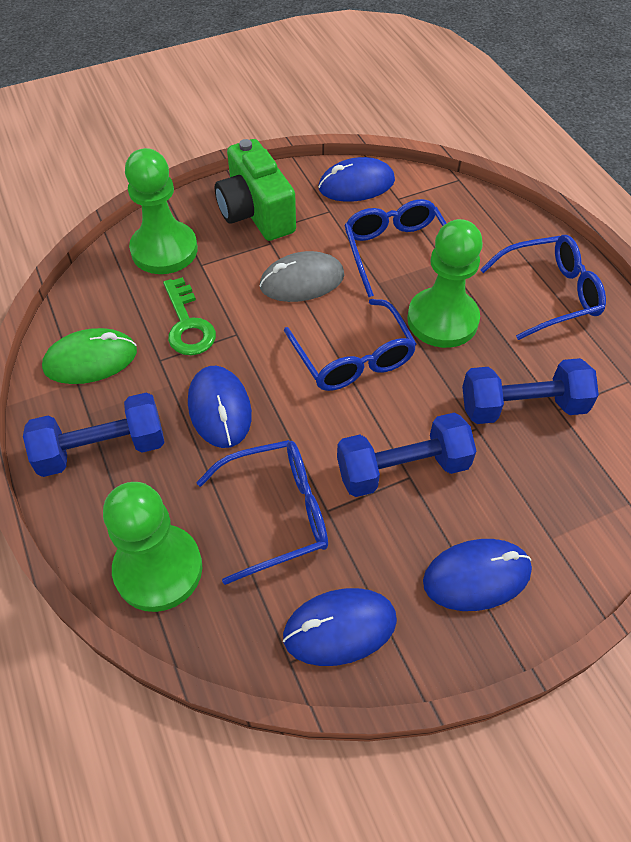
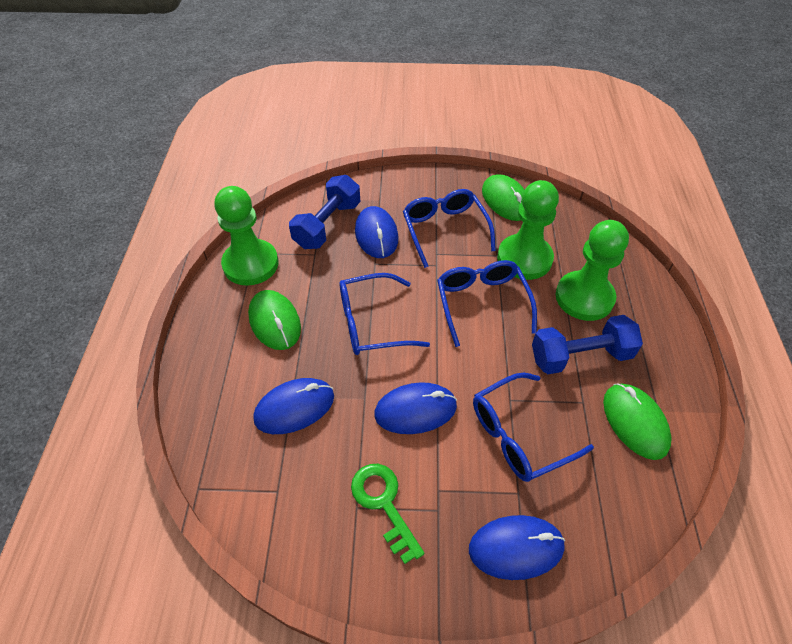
blue dumbbell: [23,392,165,477] [337,413,476,497] [462,358,599,424] = 3 -> [289,175,360,249] [532,315,643,374] = 2
green camera: [215,139,296,241] = 1 -> none = 0
green mouse: [42,328,137,384] = 1 -> [248,290,301,350] [482,175,525,221] [603,383,672,460] = 3
grey mouse: [259,251,344,302] = 1 -> none = 0

